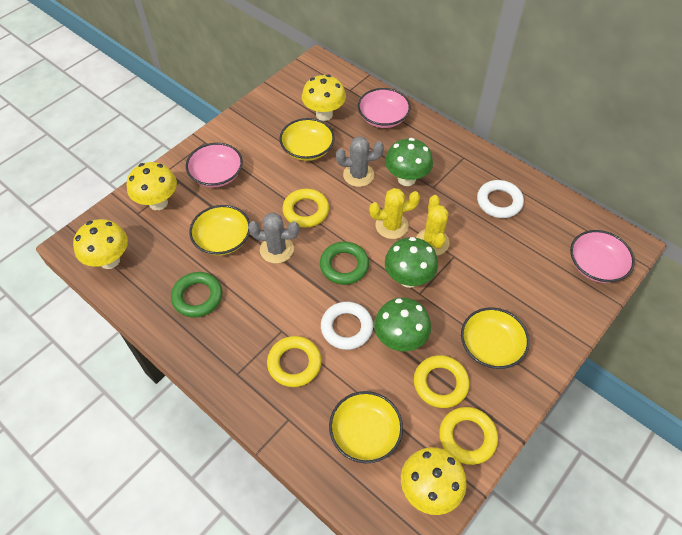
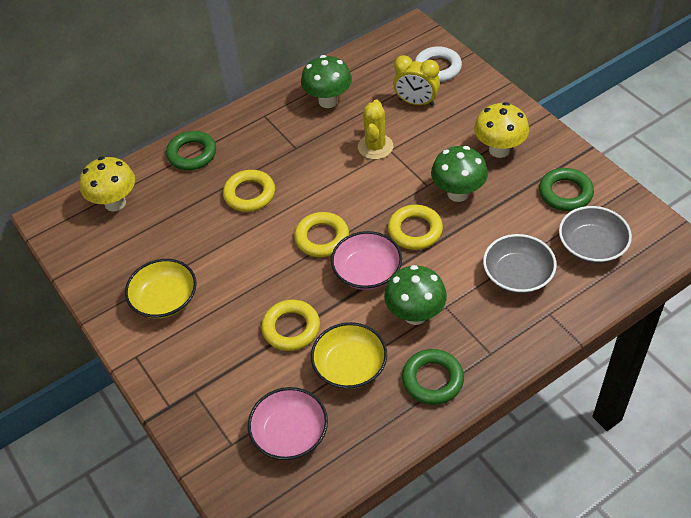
green ring: [171,272,222,317] [320,242,369,285] = 2 -> [166,131,216,170] [402,349,464,405] [539,168,594,211] = 3
grey bowl: none = 0 -> [483,234,557,294] [559,206,632,264] = 2
grey cactus: [248,212,299,263] [336,136,384,187] = 2 -> none = 0
pink bowl: [186,143,243,187] [358,88,411,128] [570,230,635,283] = 3 -> [248,387,328,460] [331,231,402,290] = 2
white ring: [321,302,373,350] [477,180,524,218] = 2 -> [415,46,462,82] = 1
yellow bowl: [189,205,250,255] [279,118,335,161] [329,391,403,463] [461,307,530,369] = 4 -> [125,259,197,319] [311,322,387,389] = 2
yellow cactus: [369,188,420,239] [416,195,449,256] = 2 -> [358,100,393,160] = 1
yellow clock: none = 0 -> [393,55,440,106] = 1
yellow mushroom: [73,219,128,269] [127,162,177,210] [302,75,346,121] [401,447,467,515] = 4 -> [80,157,135,211] [474,102,529,158] = 2

